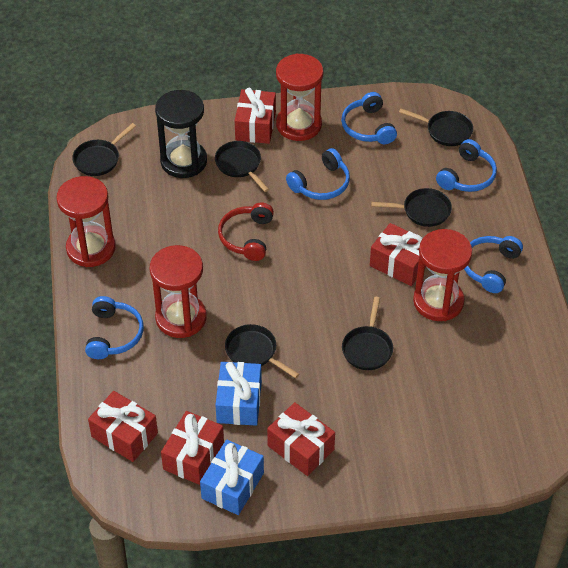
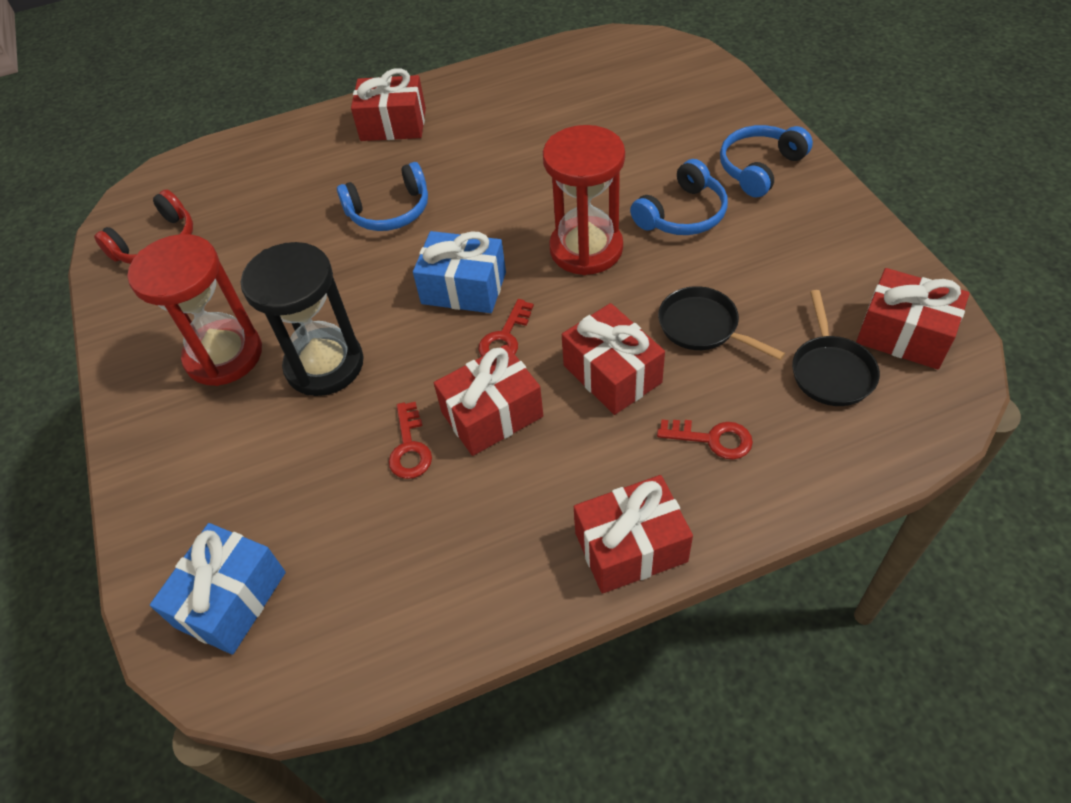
black pan: [72,123,136,176] [215,141,269,192] [225,324,299,378] [342,297,393,370] [371,188,452,227] [399,109,473,146] = 6 -> [658,286,785,360] [792,290,880,406] = 2
blue headphones: [85,296,144,359] [286,148,350,200] [341,92,397,144] [436,139,497,192] [464,236,523,293] = 5 -> [337,162,428,231] [630,159,728,235] [720,125,813,198] = 3
red hourglass: [57,176,116,267] [150,245,207,338] [276,54,323,141] [413,229,472,321] = 4 -> [127,234,262,386] [543,125,625,275] = 2
red key: none = 0 -> [389,402,432,479] [479,299,534,356] [657,419,753,460] = 3

